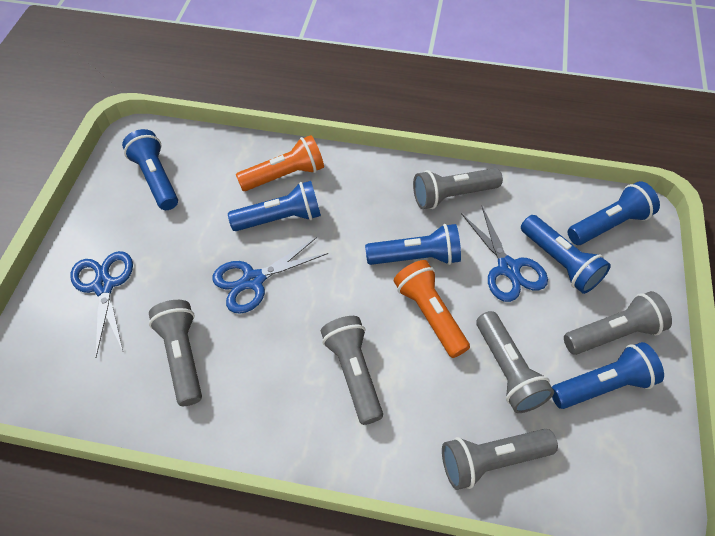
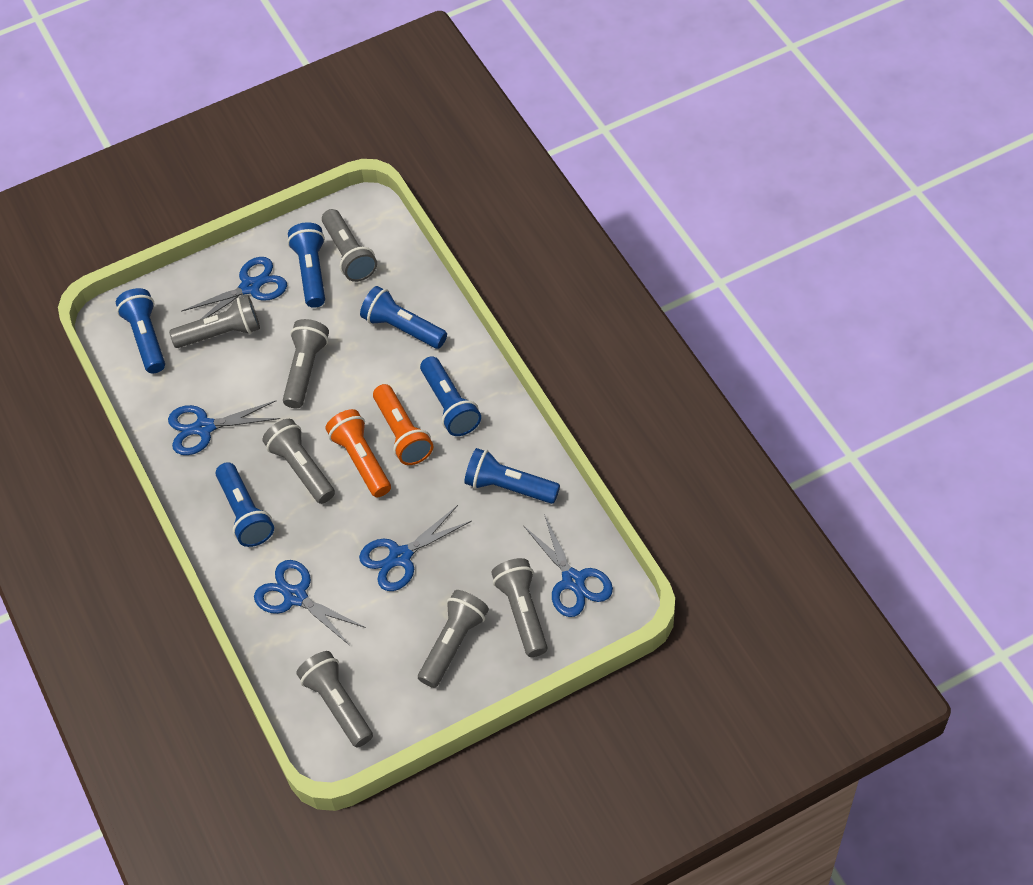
blue scissors: [71,251,133,357] [212,237,328,314] [461,207,548,302] = 3 -> [168,401,280,455] [181,257,287,319] [254,560,366,645] [359,505,472,591] [523,514,613,617] = 5
grey flashlight: [149,300,202,406] [321,316,383,425] [413,168,503,209] [442,429,558,490] [476,311,554,413] [564,291,672,355] = 6 -> [169,296,260,348] [263,419,335,504] [283,319,329,408] [296,651,373,747] [322,209,377,282] [418,590,489,688] [491,558,548,657] = 7

